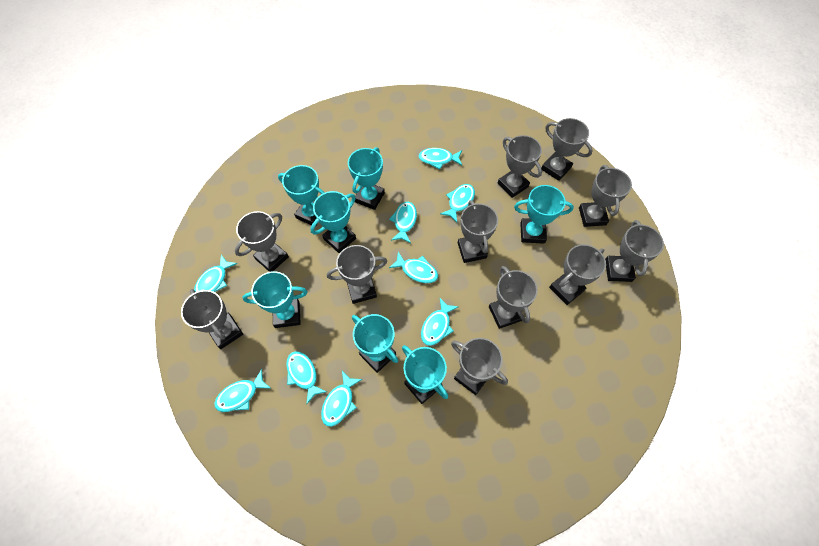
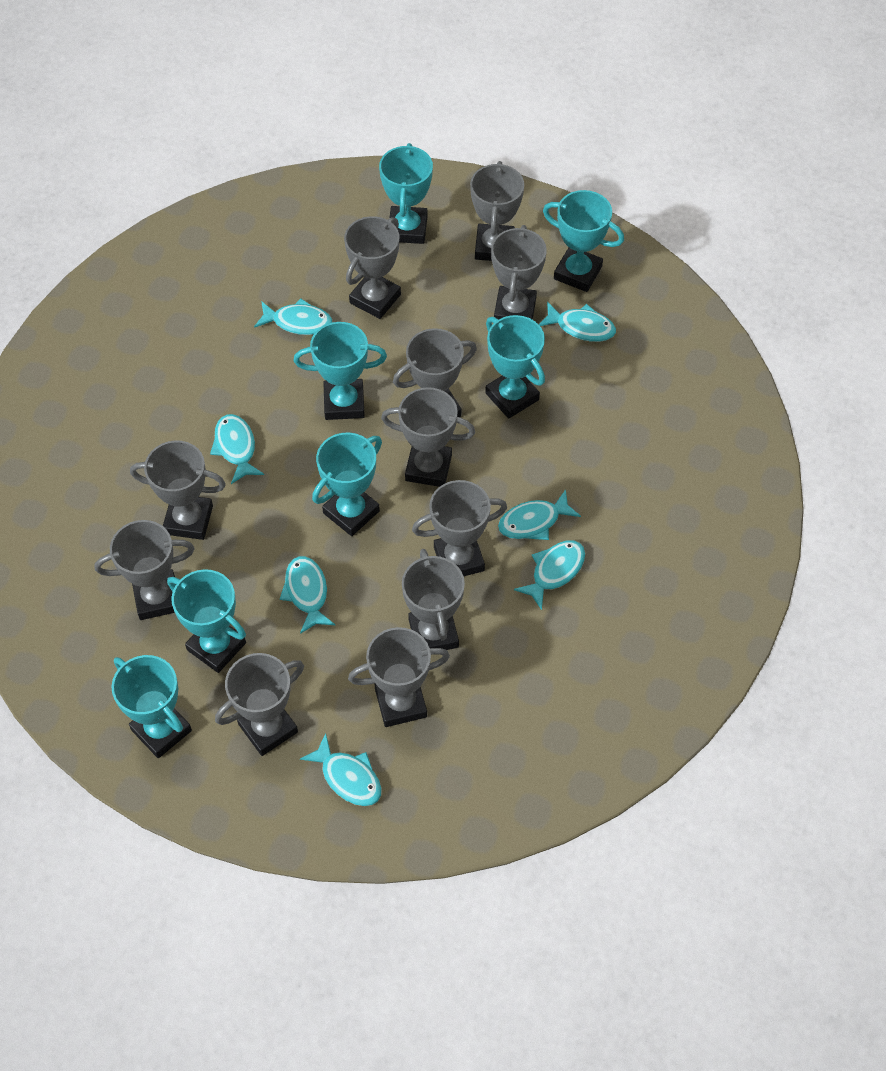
turquoise fish: [194,255,238,292] [214,369,272,412] [286,351,327,404] [321,371,362,427] [389,202,417,243] [389,252,438,283] [419,148,462,169] [421,298,459,346] [440,184,475,222] = 9 -> [210,414,264,484] [254,298,332,335] [280,556,335,634] [300,733,382,806] [498,489,581,540] [514,540,585,610] [539,301,616,342] = 7

